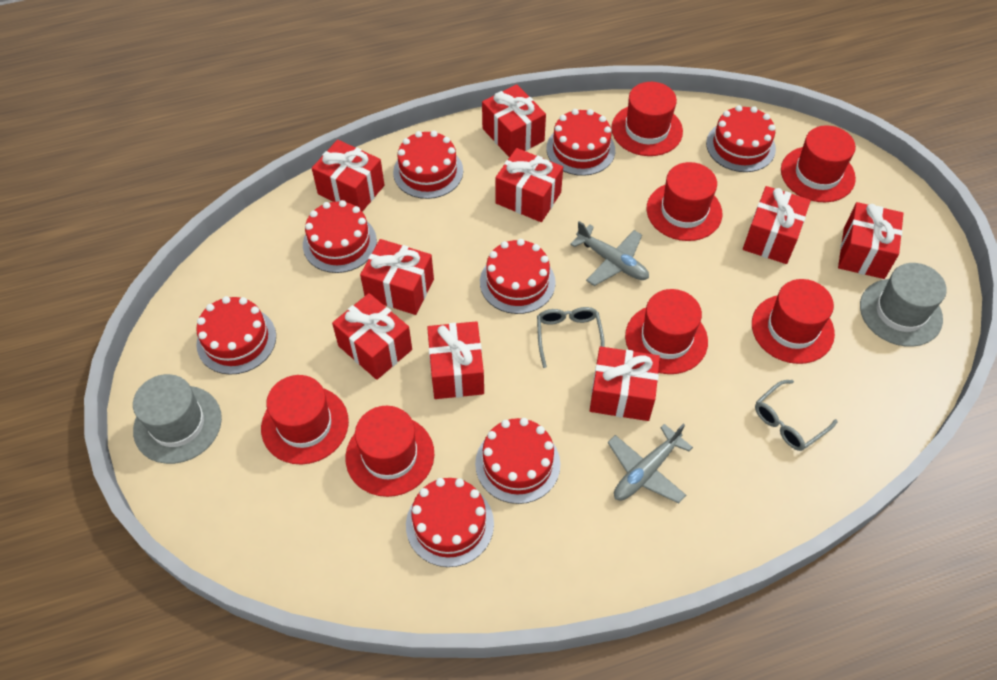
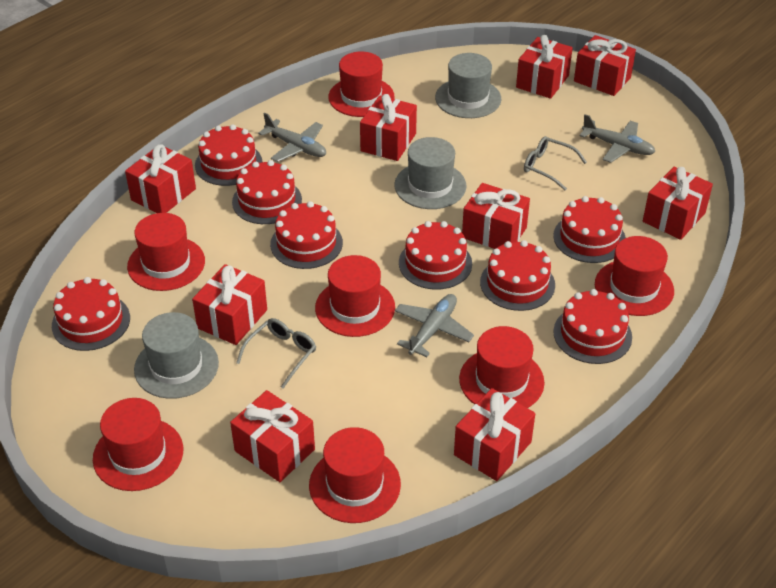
grey hat: [133,374,222,464] [860,263,947,347] = 2 -> [134,312,219,399] [394,137,467,209] [435,53,501,118] = 3
grey plane: [570,221,649,286] [607,424,693,503] = 2 -> [258,113,326,162] [395,294,474,357] [580,114,655,163] = 3

